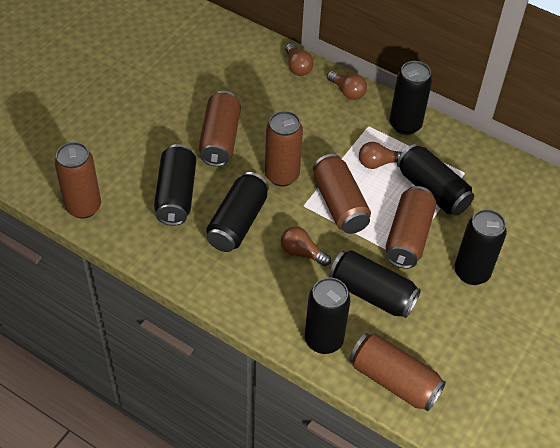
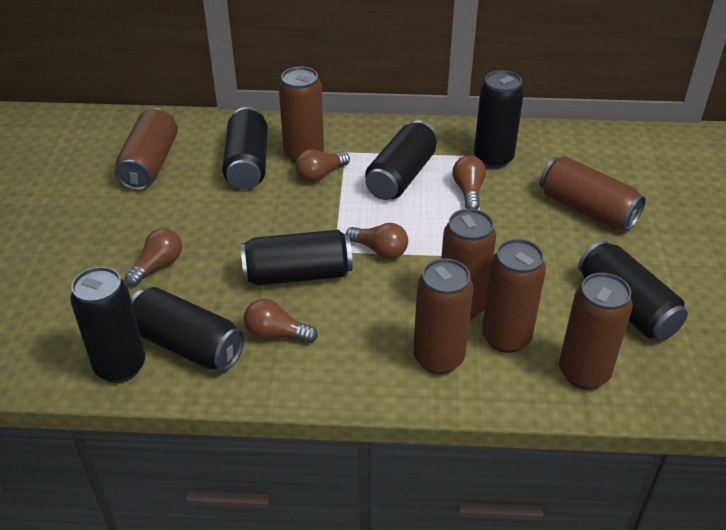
brown can: [55,142,101,219] [199,91,241,167] [265,111,303,186] [313,154,371,234] [349,333,446,412] [386,186,437,269] = 6 -> [115,108,178,190] [279,67,324,163] [413,258,473,374] [441,209,496,319] [482,239,546,353] [539,156,646,231] [559,273,633,389] = 7
brown light bulb: [281,227,331,266] [285,43,314,76] [327,71,367,100] [359,142,403,169] = 4 -> [125,228,182,286] [244,299,318,343] [295,149,350,182] [346,223,408,259] [452,156,486,209] = 5

